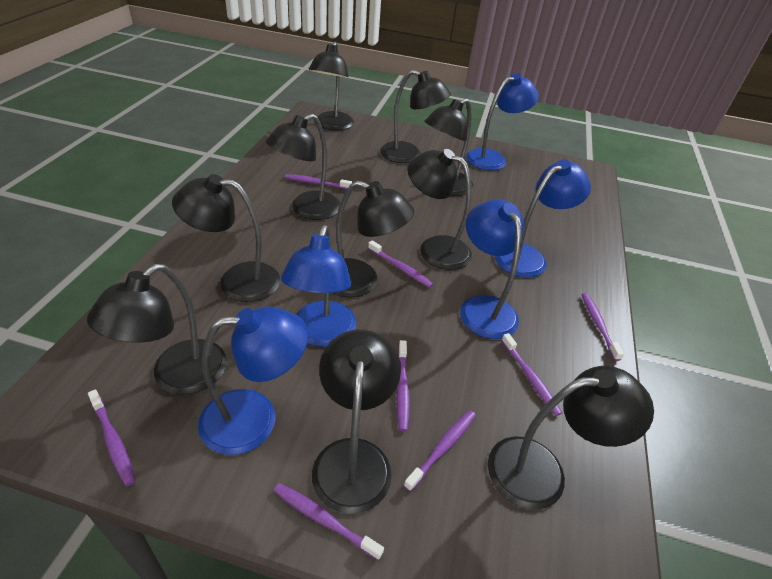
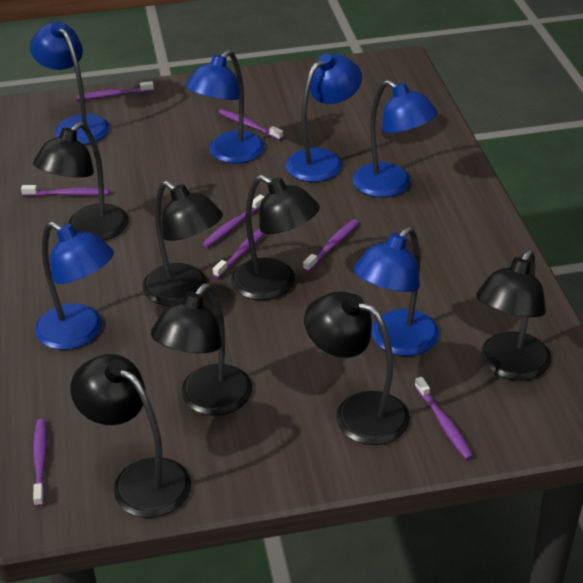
black lamp: [87,264,227,394] [172,174,280,302] [266,114,341,220] [309,42,354,130] [312,329,401,514] [333,181,414,297] [380,70,451,163] [408,149,472,270] [424,98,474,196] [488,366,654,510] = 10 -> [33,122,129,240] [70,354,191,518] [142,181,223,306] [151,283,253,416] [231,175,320,300] [304,291,410,445] [476,250,551,381] = 7
blue lamp: [198,306,308,455] [281,225,356,347] [460,200,524,339] [466,73,539,170] [495,159,591,278] = 5 -> [30,21,110,145] [35,221,114,350] [185,50,265,164] [285,54,362,182] [352,80,438,197] [354,227,439,356] = 6

